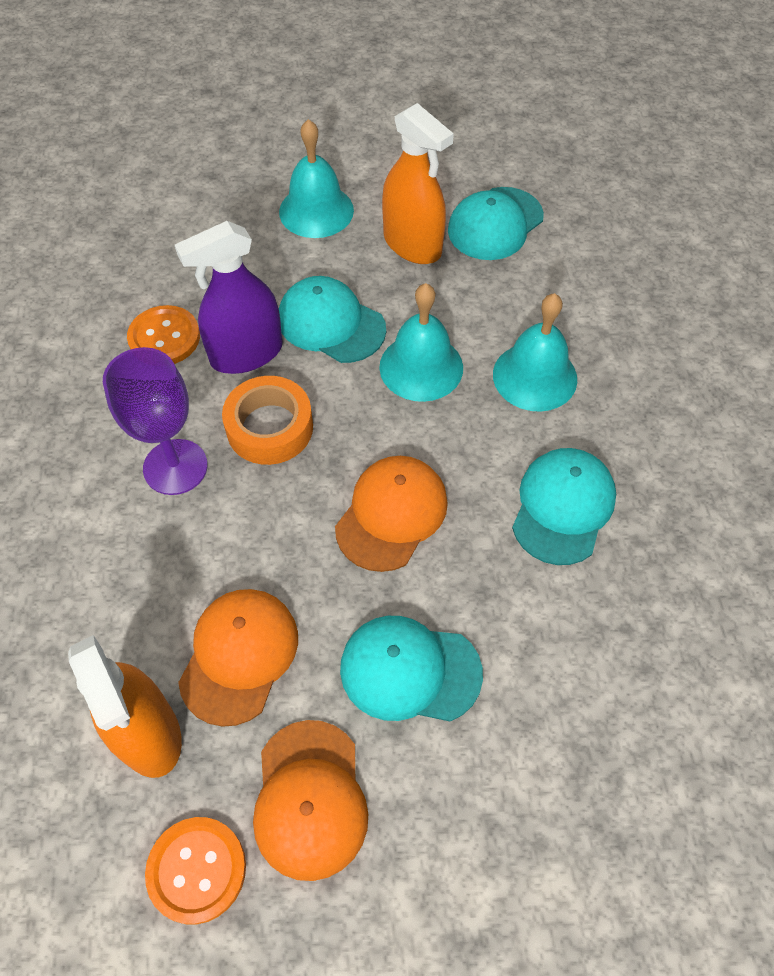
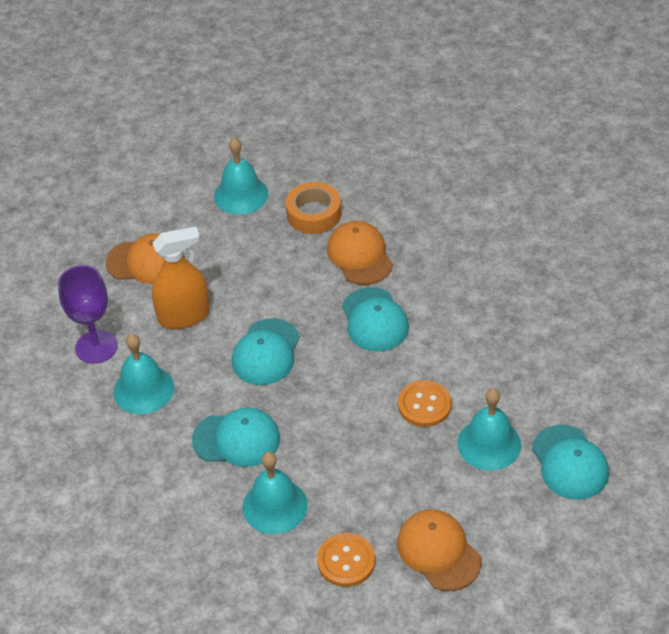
orange spray bottle: [68,635,182,778] [382,103,454,264] = 2 -> [152,226,210,329] = 1
purple spray bottle: [175,221,282,374] = 1 -> none = 0
turquoise bell: [279,119,354,238] [379,283,463,402] [493,293,577,412] = 3 -> [113,334,174,414] [214,137,268,215] [243,452,308,534] [457,388,521,470] = 4

